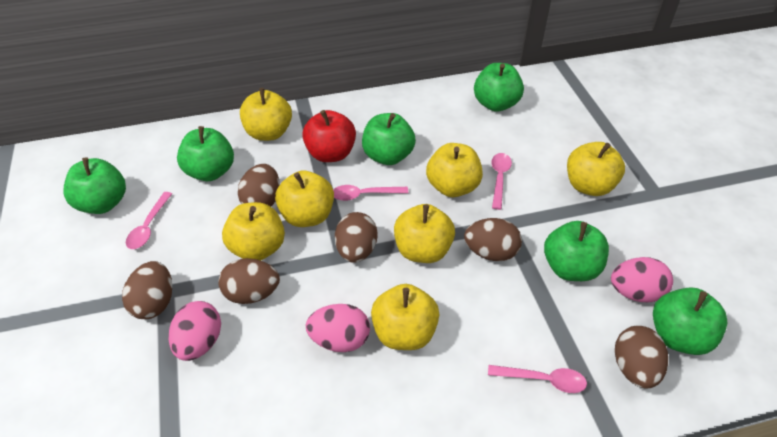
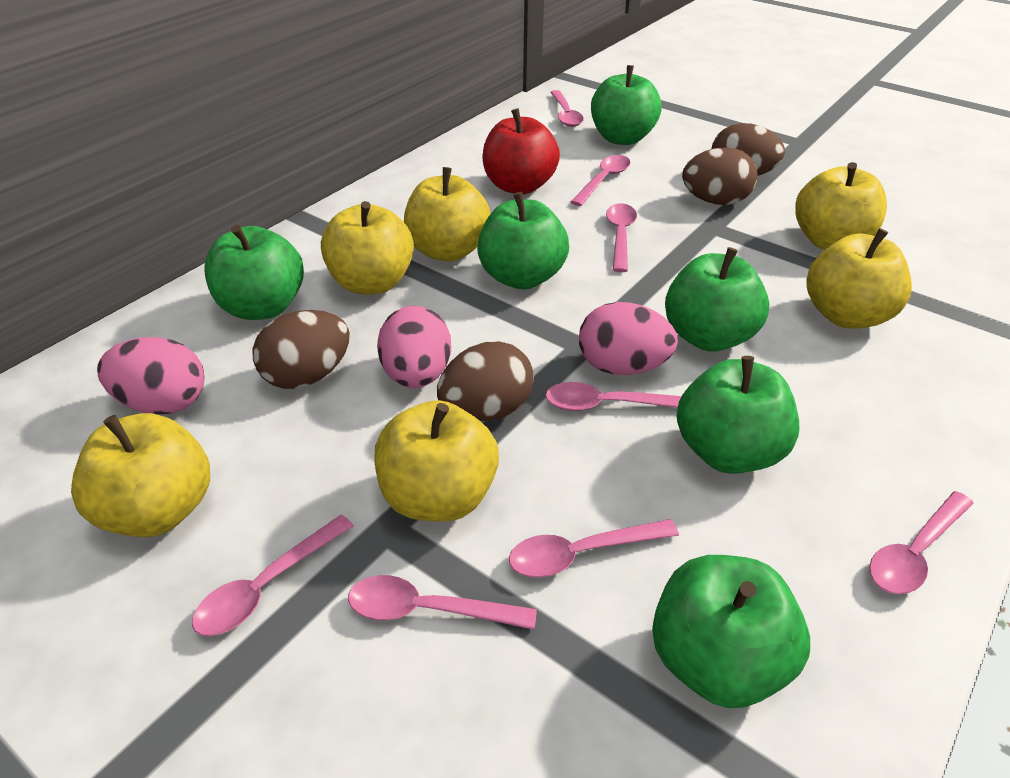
brown egg: [122,261,172,319] [218,258,280,304] [238,164,280,206] [335,212,378,263] [464,218,522,261] [615,326,668,389] = 6 -> [253,310,350,389] [437,341,534,421] [682,147,758,205] [711,123,785,176] = 4
pink spoon: [126,192,172,249] [333,185,408,201] [488,365,587,393] [491,153,512,210] = 4 -> [192,515,354,636] [348,575,537,630] [509,519,679,578] [545,382,681,411] [550,90,584,127] [571,155,630,206] [606,203,637,272] [869,491,974,594] = 8
yellow apple: [222,202,285,261] [240,88,292,141] [275,171,334,227] [371,284,439,350] [394,204,455,263] [426,143,483,197] [567,142,625,196] = 7 -> [71,413,210,537] [321,201,414,295] [374,400,499,522] [404,167,491,261] [795,162,887,250] [806,228,912,329] = 6

